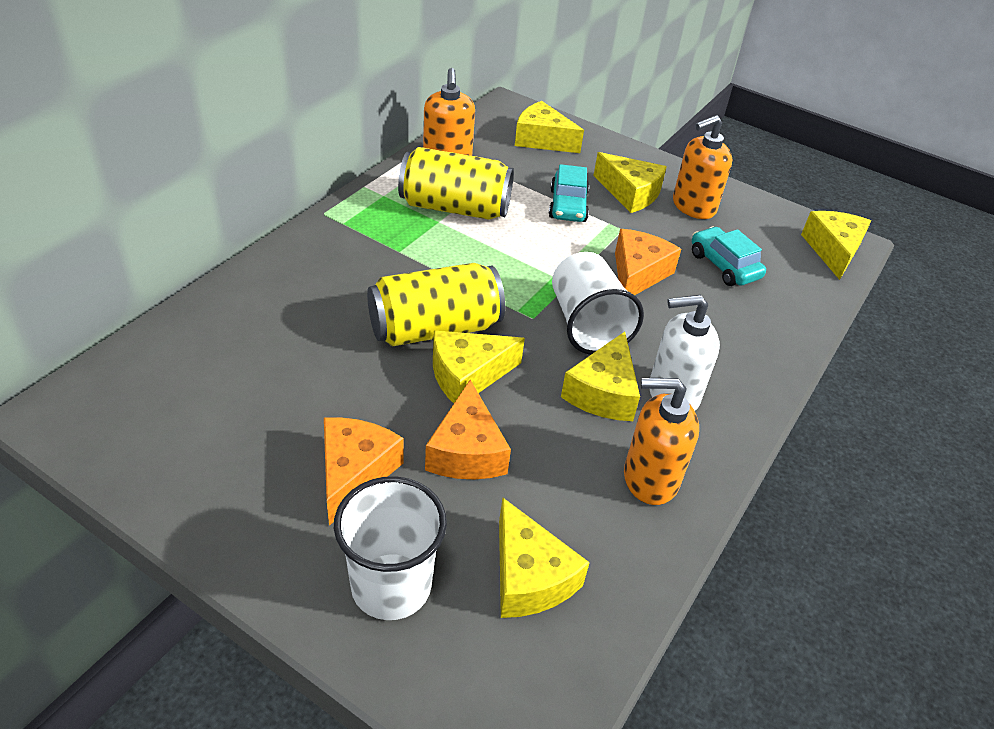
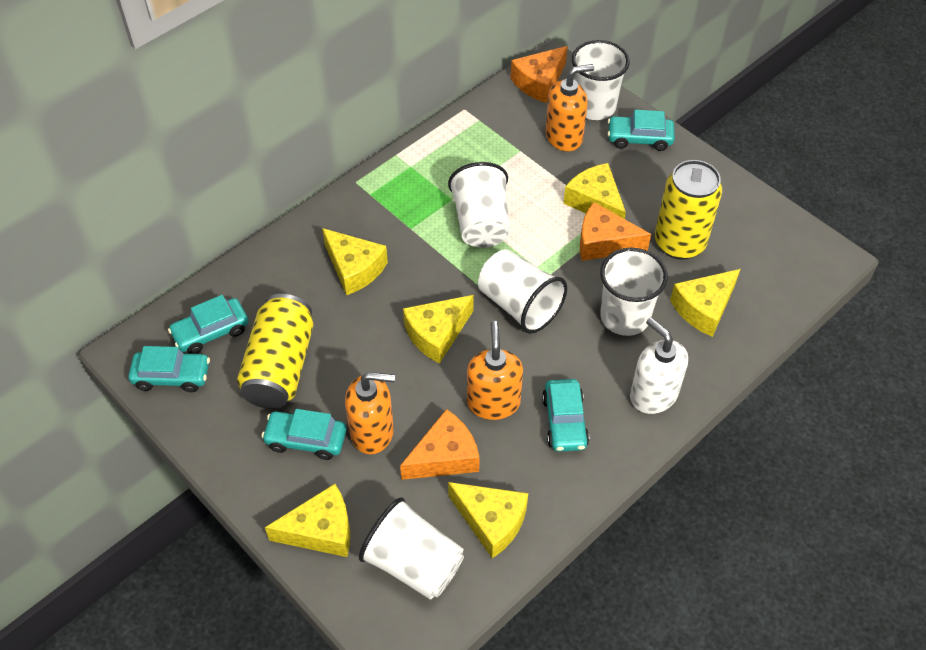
turquoise car: [549,164,589,222] [692,226,766,286] = 2 -> [128,346,210,392] [168,295,248,354] [261,409,347,460] [542,379,589,452] [607,110,675,151] = 5
white cup: [334,476,447,620] [552,252,644,355] = 2 -> [359,497,464,599] [448,162,510,248] [478,249,567,334] [572,40,630,120] [600,248,668,336] = 5

